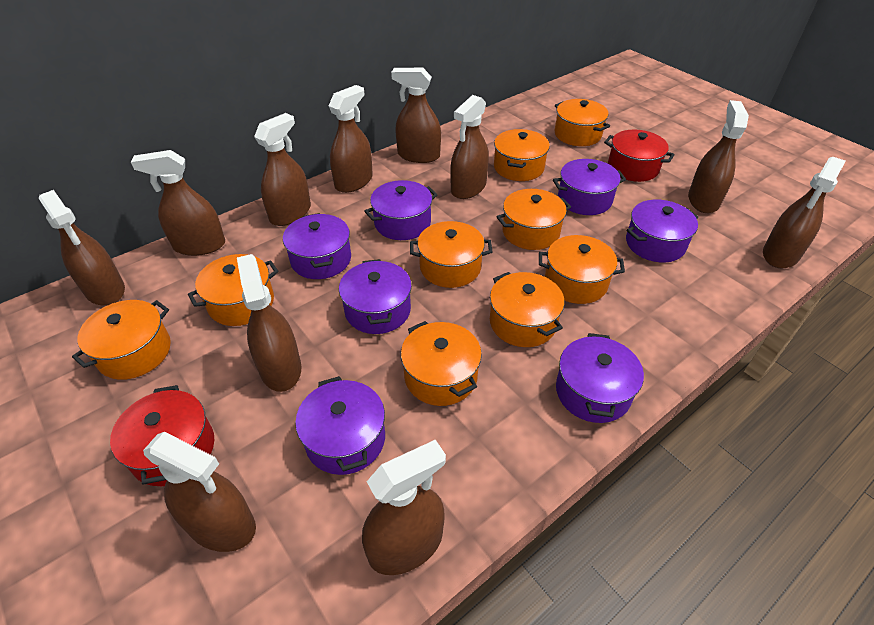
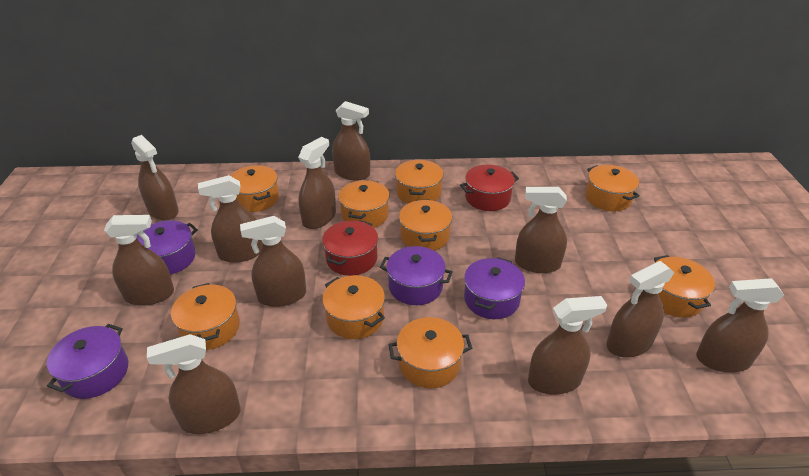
purple pot: [283,213,351,279] [295,376,385,475] [339,259,412,334] [364,180,437,240] [553,159,626,215] [556,333,644,423] [626,200,698,263] = 7 -> [47,324,128,399] [137,220,198,275] [380,246,453,305] [464,257,525,319] = 4

